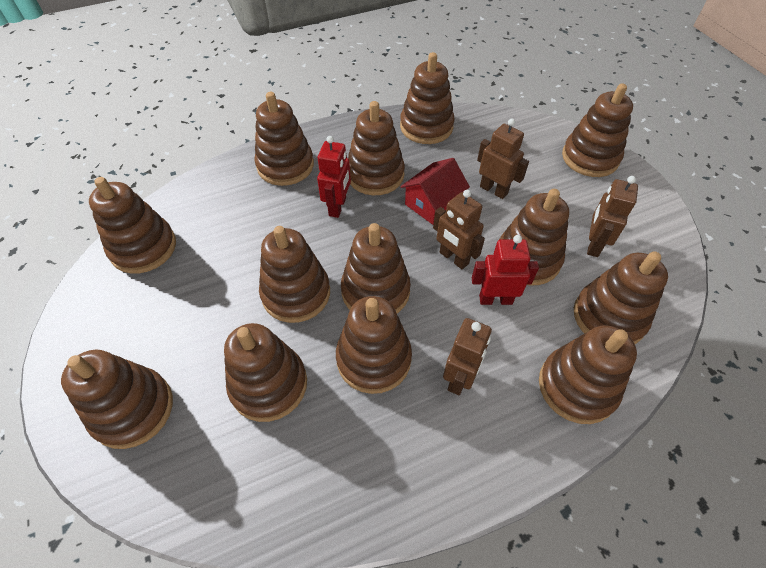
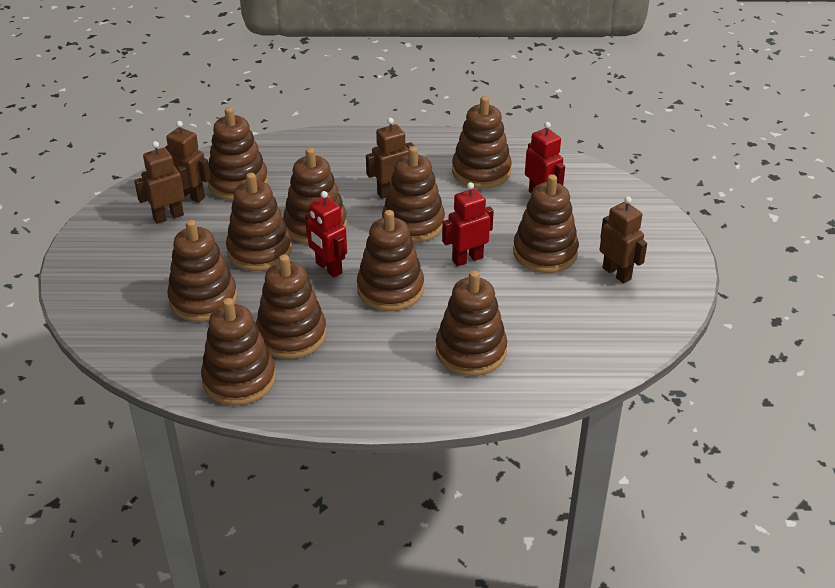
brown stacking toy: [61,350,173,449] [89,177,176,274] [224,323,307,422] [255,92,314,186] [259,226,330,323] [336,296,412,394] [341,223,411,314] [348,101,405,195] [400,52,455,144] [499,189,569,285] [539,325,637,424] [562,84,633,177] [574,251,668,344] = 13 -> [167,220,237,322] [201,298,276,405] [208,107,268,200] [226,173,292,271] [256,255,327,359] [283,148,347,244] [357,210,424,311] [382,146,445,243] [436,270,507,376] [452,96,512,189] [513,174,579,273] = 11
red house: [400,158,470,225] = 1 -> none = 0
red robot: [317,136,351,218] [472,235,539,305] = 2 -> [305,191,347,278] [442,182,494,266] [525,122,565,193] = 3

